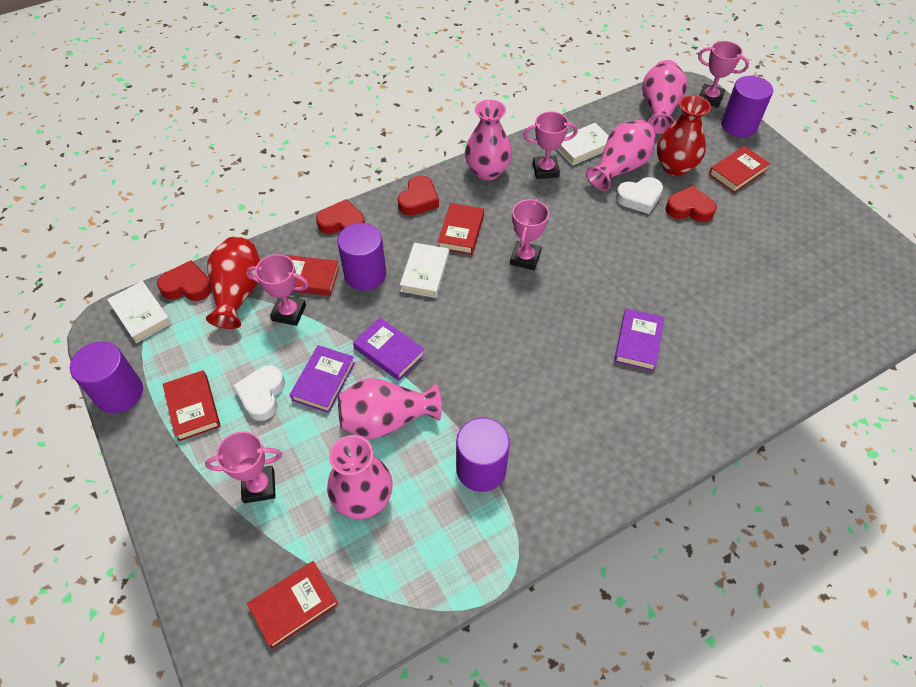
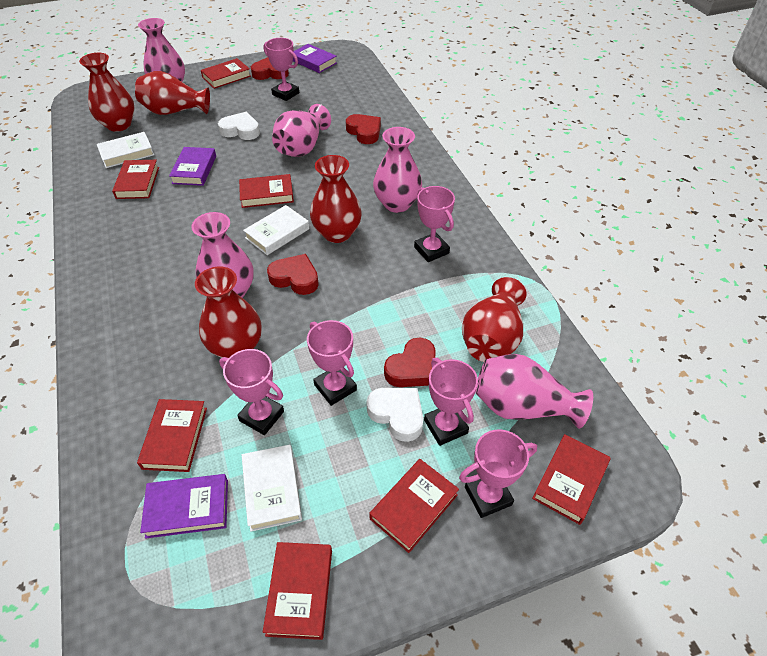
pink trophy: [205,431,282,503] [248,254,309,326] [510,198,549,270] [523,112,578,179] [698,41,749,108] = 5 -> [219,349,284,435] [264,38,299,101] [307,320,357,406] [414,186,455,262] [424,358,478,446] [459,429,537,518] = 6
purple cylinder: [70,341,143,413] [337,223,386,291] [456,418,510,492] [721,76,773,137] = 4 -> none = 0
red book: [163,370,221,441] [247,561,339,649] [285,255,339,296] [438,203,484,255] [709,146,770,193] = 5 -> [112,160,159,199] [137,399,207,472] [201,58,251,89] [239,174,294,208] [263,542,332,640] [369,459,459,553] [532,434,611,525] = 7
red vase: [206,237,261,329] [657,95,711,176] = 2 -> [79,53,135,132] [135,71,210,115] [195,267,262,358] [310,155,362,243] [462,277,526,362] = 5

